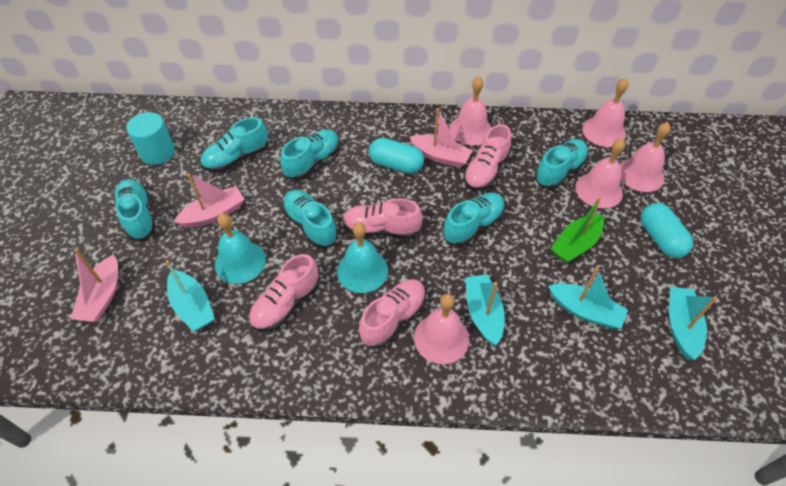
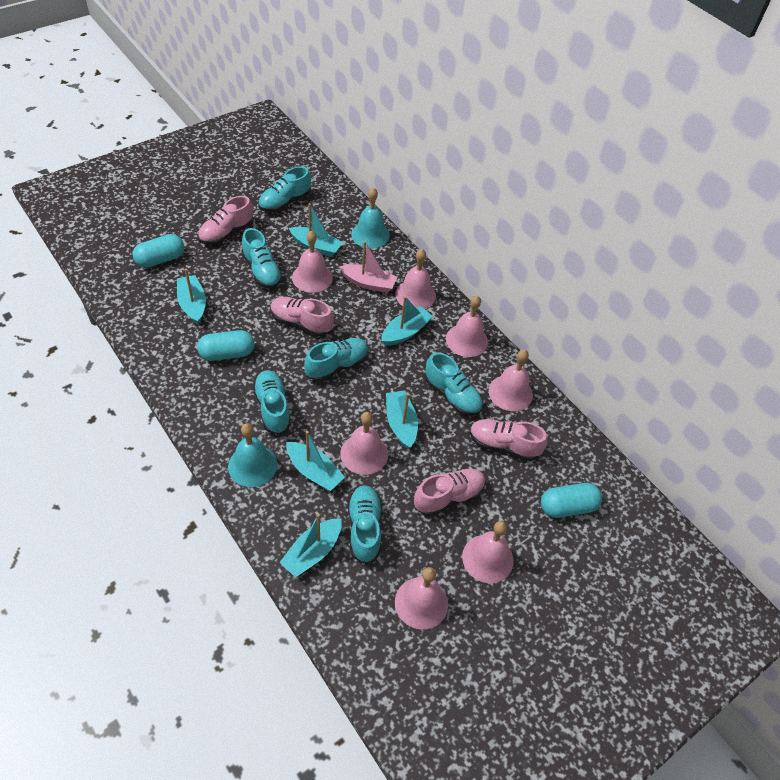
green boat: [551,197,604,263] = 1 -> none = 0
pink bell: [414,293,469,364] [450,76,492,145] [575,138,625,208] [582,78,629,147] [620,122,671,192] = 5 -> [292,230,333,293] [340,412,388,475] [395,249,436,309] [395,567,448,630] [446,296,488,357] [462,521,514,583] [489,349,533,411] = 7
pink boat: [70,248,118,322] [174,173,245,228] [410,108,473,168] = 3 -> [339,241,397,293] = 1
turquoise boat: [165,260,215,331] [465,274,505,345] [549,267,628,329] [669,287,717,360] = 4 -> [177,269,206,324] [279,514,342,578] [286,431,345,491] [289,203,343,257] [381,296,433,346] [386,391,418,449] = 6
turquoise capsule: [369,138,424,174] [640,203,693,258] = 2 -> [133,234,184,268] [197,330,254,361] [541,483,602,518] = 3
turquoise cylinder: [126,112,175,165] = 1 -> none = 0

